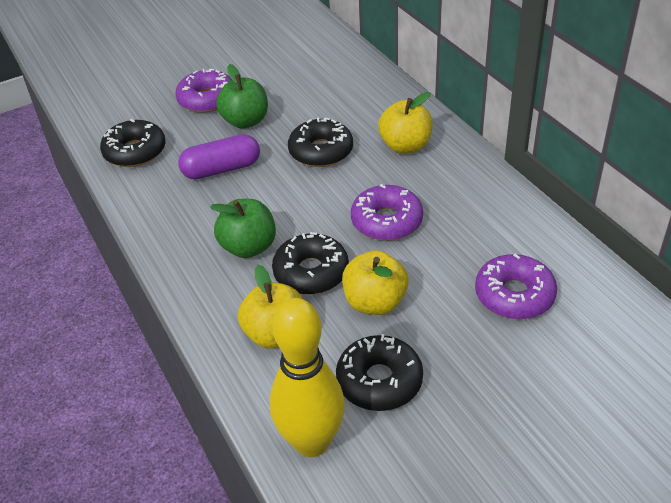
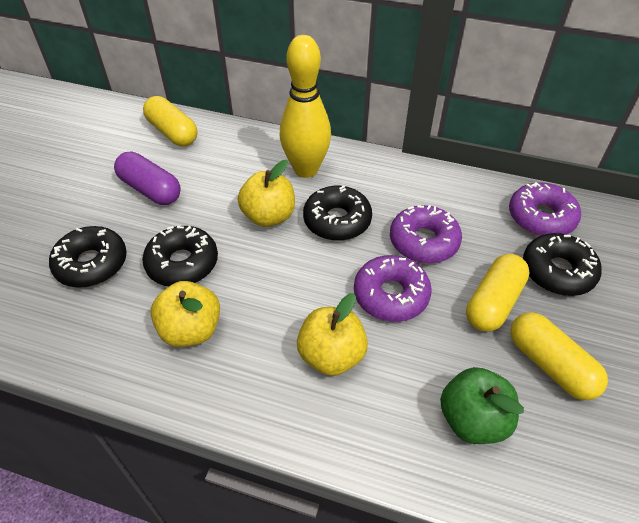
green apple: [210,199,276,258] [216,64,268,129] = 2 -> [440,367,524,444] = 1
yellow capsule: none = 0 -> [143,96,197,146] [466,254,530,332] [510,312,608,400] = 3

